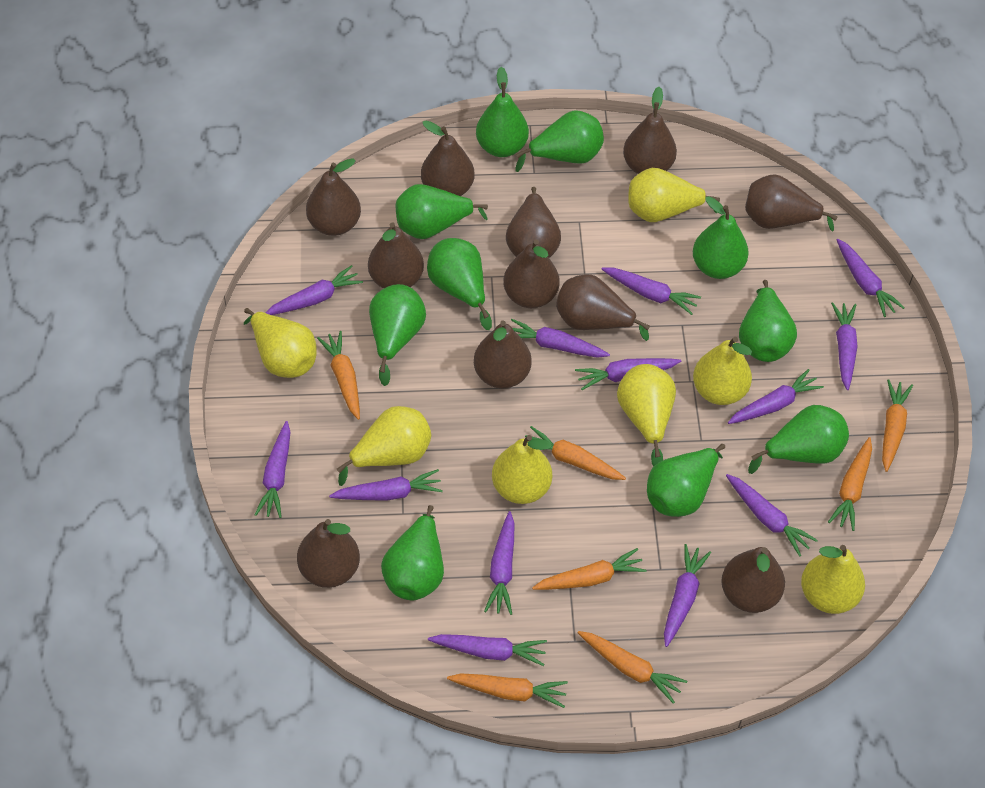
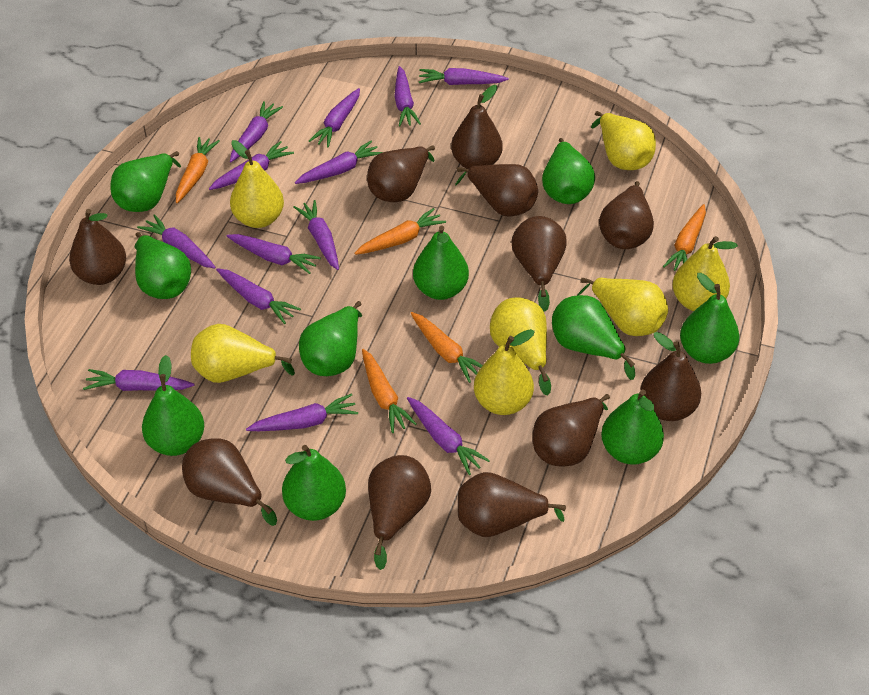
orange carrot: [317,331,360,420] [447,673,568,708] [525,426,626,480] [532,548,647,590] [578,631,687,704] [828,437,872,531] [882,379,913,472] = 7 -> [176,137,220,203] [354,208,446,255] [362,349,416,433] [411,312,483,383] [663,204,706,271] = 5

